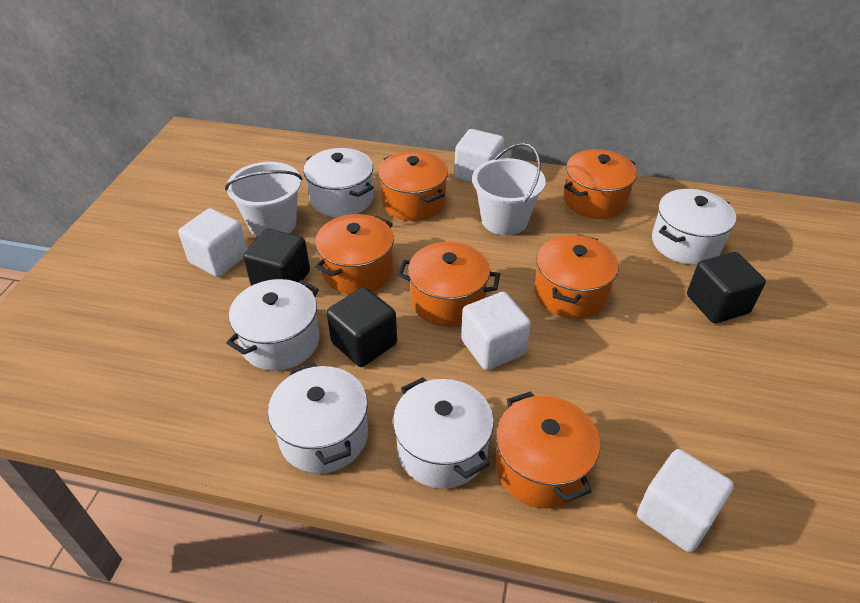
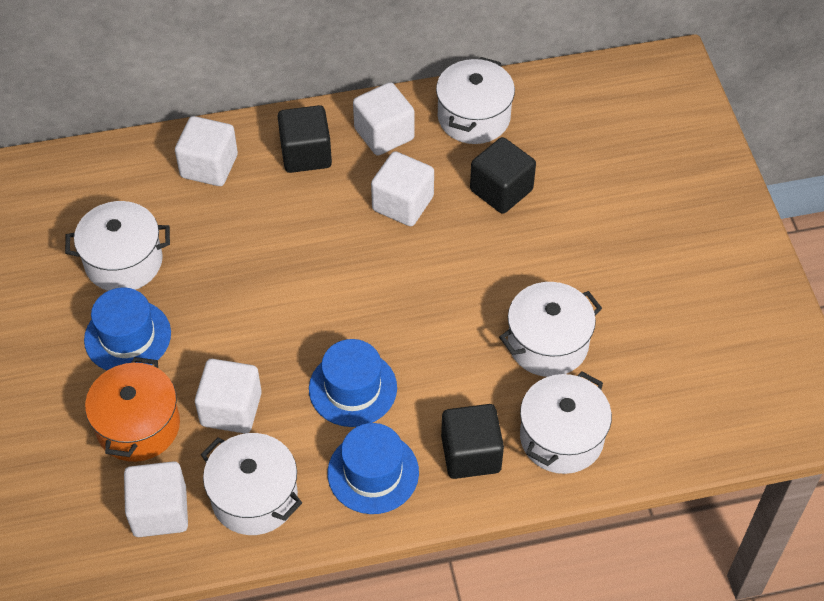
blue hat: none = 0 -> [84,288,171,370] [309,339,397,427] [327,423,419,514] = 3
orange pot: [315,214,394,294] [378,151,448,221] [398,242,500,327] [495,391,600,509] [534,234,619,319] [563,149,637,219] = 6 -> [85,357,180,462] = 1
white bucket: [225,162,303,237] [472,143,546,235] = 2 -> none = 0
white cube: [178,208,247,277] [454,129,504,183] [461,292,531,370] [637,449,734,553] = 4 -> [124,461,188,537] [175,116,238,186] [195,359,262,434] [353,82,415,156] [371,151,434,226] = 5

